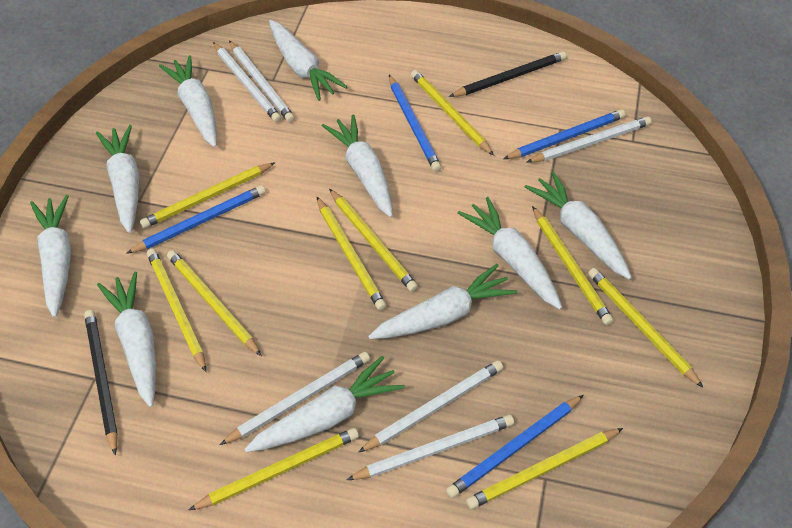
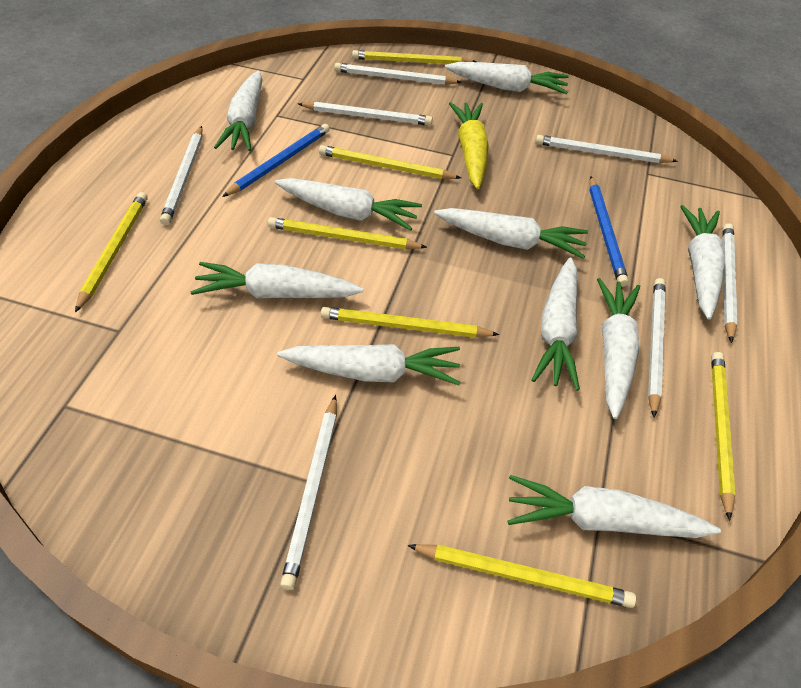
black pencil: [84,310,118,456] [449,51,567,97] = 2 -> none = 0
blue pencil: [126,185,266,254] [389,75,442,172] [446,395,584,498] [503,109,625,159] = 4 -> [222,124,330,197] [589,176,629,287] = 2
white pencil: [213,42,281,122] [220,352,370,445] [229,41,295,123] [347,415,514,480] [358,360,503,453] [527,116,652,163] = 6 -> [160,126,202,225] [280,395,337,590] [298,101,433,126] [334,63,462,85] [535,135,678,163] [648,278,666,418] [722,223,738,343] = 7
yellow carrot: none = 0 -> [449,102,489,189] = 1
yellow pencil: [140,162,275,228] [147,248,206,372] [167,250,262,356] [189,428,359,510] [317,197,387,311] [329,188,418,292] [411,70,494,156] [466,428,623,509] [532,206,614,325] [588,268,703,388] = 10 -> [75,192,148,312] [268,217,427,249] [319,145,461,179] [321,307,499,338] [352,50,477,64] [408,544,636,608] [711,352,736,521] = 7

